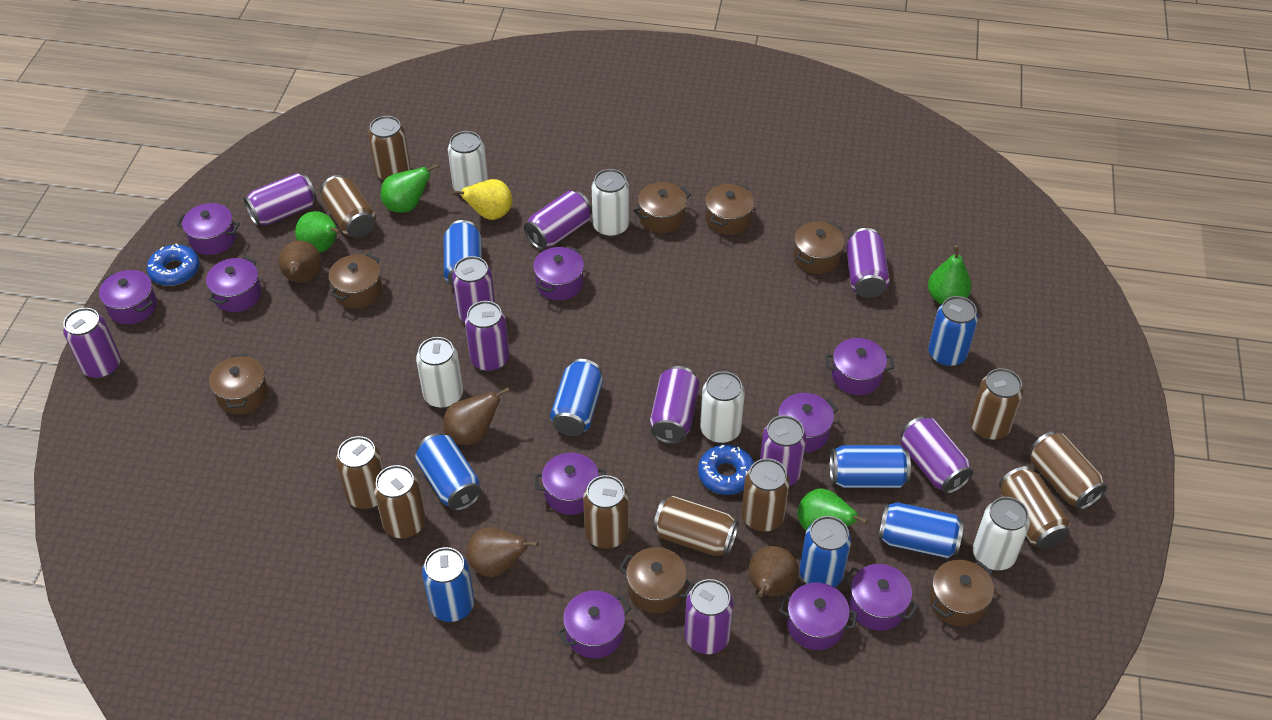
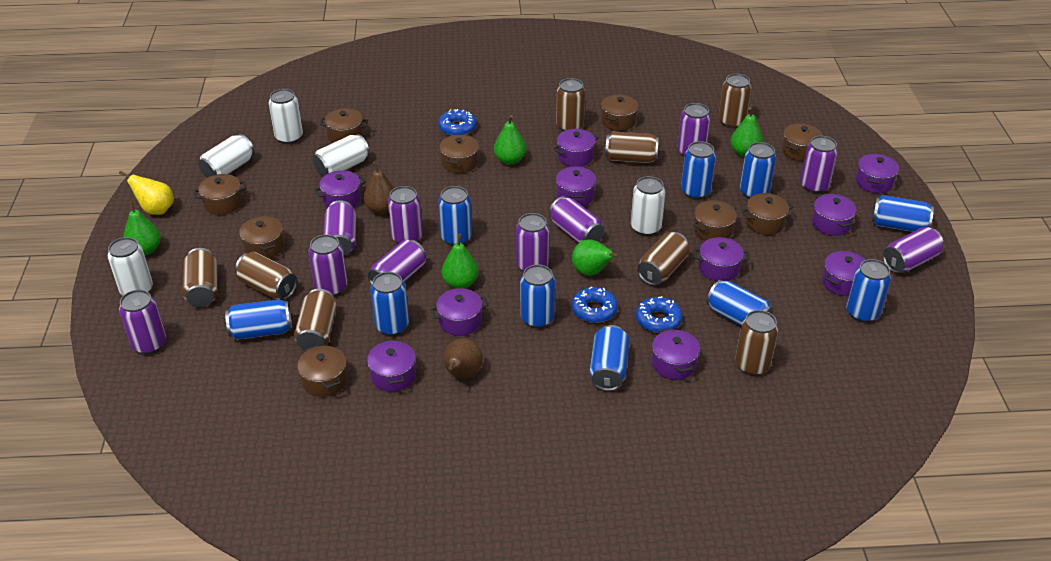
blue can: [415,433,482,511] [422,547,474,622] [444,220,482,287] [550,359,603,436] [800,516,851,587] [830,445,911,488] [878,502,964,558] [928,296,978,367] = 8 -> [225,299,292,340] [370,272,409,336] [438,186,472,246] [520,264,555,328] [590,325,629,391] [681,141,716,199] [707,280,774,325] [740,142,776,199] [847,259,891,322] [871,195,934,232] = 10
blue donut: [147,243,200,286] [698,444,754,495] = 2 -> [439,109,476,136] [572,287,618,323] [636,296,683,333] = 3
brown can: [321,175,376,238] [336,436,384,509] [368,116,411,181] [374,465,426,538] [583,475,629,549] [653,496,739,556] [741,458,790,532] [970,368,1023,440] [999,466,1070,549] [1029,431,1107,510] = 10 -> [182,248,218,307] [235,252,297,300] [294,289,337,350] [556,78,585,131] [605,131,659,163] [637,232,690,285] [719,74,751,128] [735,310,778,376] = 8
brown pear: [278,240,322,283] [443,387,510,445] [466,527,539,577] [748,546,799,597] = 4 -> [363,162,394,214] [443,338,483,378] = 2
brown pot: [209,353,268,414] [329,253,382,309] [619,547,694,613] [633,182,691,233] [705,183,754,235] [794,221,845,274] [930,560,994,626] = 7 -> [194,174,246,215] [239,216,284,259] [297,345,347,397] [320,108,368,143] [440,134,479,173] [601,94,638,131] [693,200,737,241] [742,193,793,235] [782,123,823,161] = 9
green pear: [295,211,341,253] [381,164,439,213] [797,488,868,531] [928,245,972,305] = 4 -> [123,201,161,255] [442,234,478,289] [494,115,526,165] [572,239,619,276] [730,107,763,157] = 5

